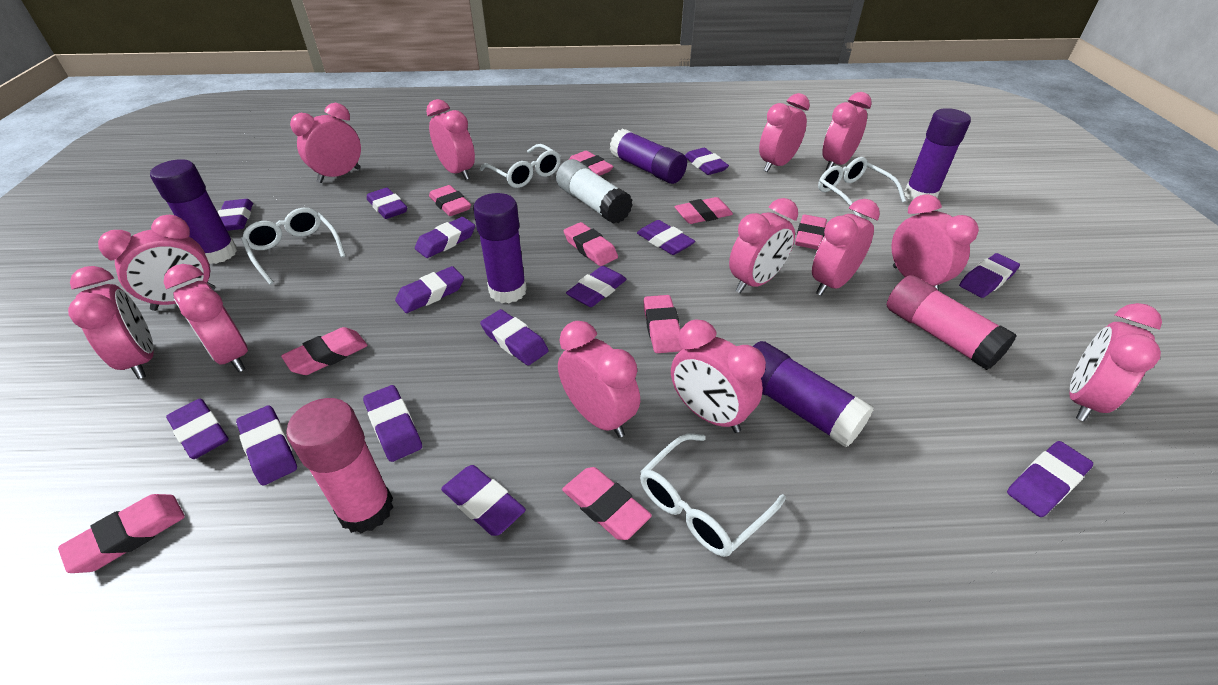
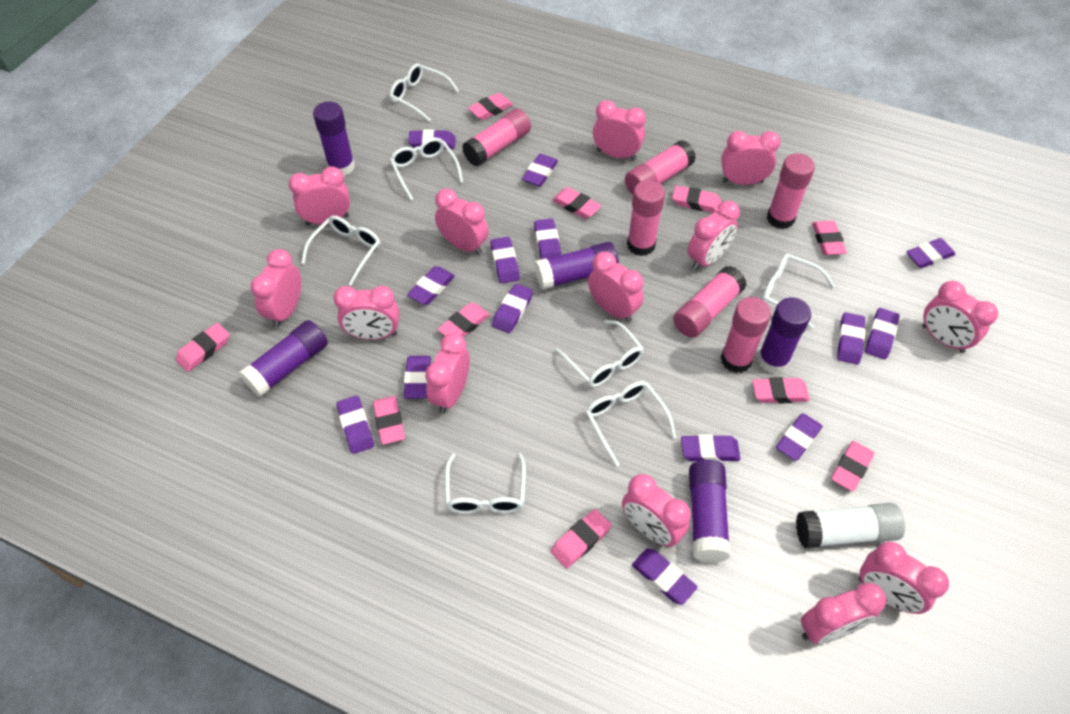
pink eraser: [58,494,185,573] [281,327,368,375] [429,185,471,216] [562,467,652,540] [564,222,618,266] [569,151,613,176] [644,295,682,353] [674,197,733,224] [795,214,827,250] = 9 -> [176,323,229,372] [373,396,405,445] [438,303,490,337] [468,93,513,120] [550,509,612,568] [552,187,601,219] [672,186,721,213] [752,377,810,404] [812,221,847,255] [831,441,874,492] = 10
pink glue stick: [286,398,393,534] [887,275,1017,370] = 2 -> [462,109,531,166] [625,140,696,195] [627,180,665,256] [673,266,747,338] [721,297,771,373] [767,153,815,229] = 6
white glasses: [241,208,346,285] [480,144,561,188] [640,433,786,557] [818,157,906,217] = 4 -> [301,216,380,286] [390,63,459,121] [390,138,463,200] [445,453,526,514] [555,320,644,387] [586,381,676,467] [762,253,835,329] = 7

